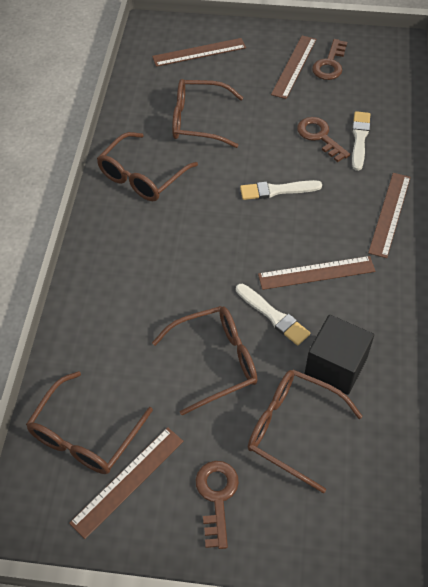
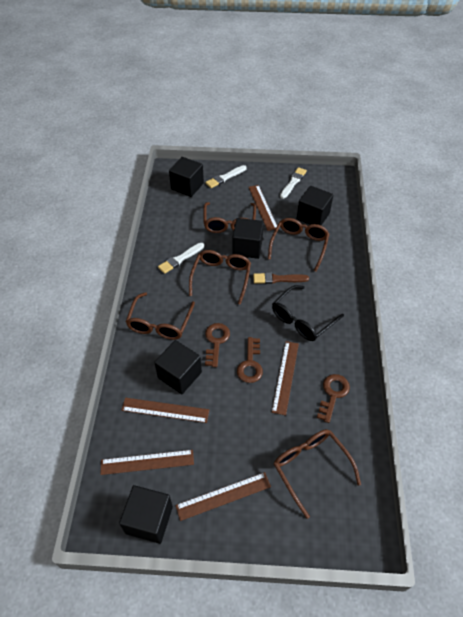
black cube: [305,315,374,395] = 1 -> [119,485,173,544] [154,340,202,394] [169,157,204,197] [232,218,264,259] [297,186,334,225] = 5
black glasses: none = 0 -> [272,285,344,341] = 1
brown brush: none = 0 -> [253,272,309,284] = 1

